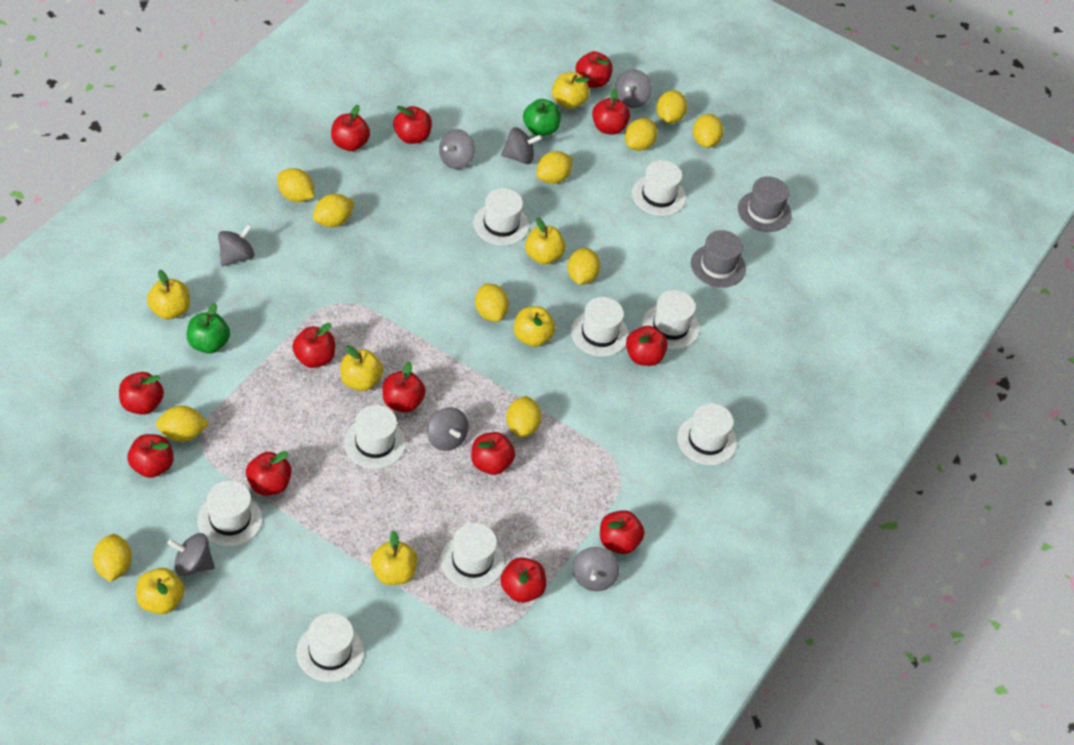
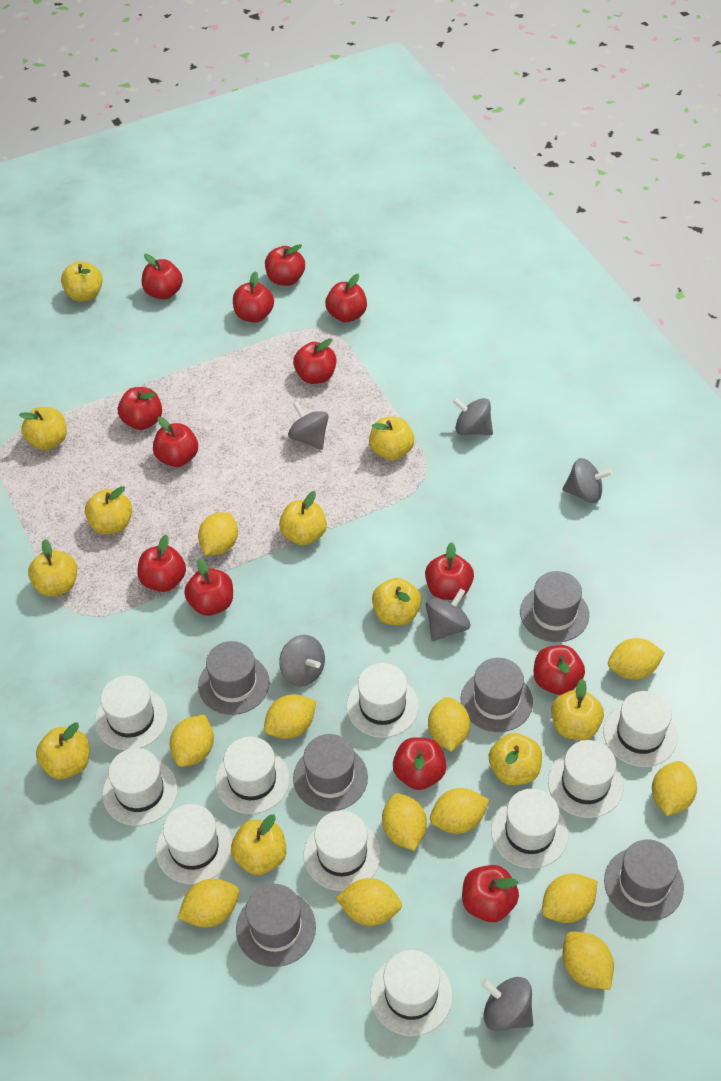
green apple: [187,303,230,354] [523,99,561,136] = 2 -> none = 0
grey hat: [691,230,746,288] [738,176,792,232] = 2 -> [198,641,270,715] [236,884,316,967] [293,734,368,812] [460,658,533,732] [520,571,589,642] [604,840,684,921] = 6
grey spinning top: [167,533,215,576] [218,224,254,266] [427,407,469,451] [439,129,474,169] [501,127,542,164] [572,547,619,591] [615,69,652,108] = 7 -> [279,635,325,687] [288,401,329,450] [426,588,470,641] [453,397,493,435] [481,977,533,1031] [563,458,613,503] = 6
white hat: [197,481,262,547] [296,613,364,682] [344,405,406,469] [440,523,504,589] [473,188,529,245] [571,297,629,357] [632,160,686,216] [642,290,700,349] [677,403,737,465] = 9 -> [95,676,168,750] [102,748,178,826] [156,804,232,884] [215,737,290,814] [303,810,381,891] [346,663,419,738] [370,950,453,1036] [491,789,568,868] [548,740,624,818] [603,691,678,767] = 10
yellow apple: [136,568,184,614] [147,270,190,320] [340,345,383,391] [371,531,417,585] [514,306,555,347] [525,217,565,264] [552,72,590,109] = 7 -> [19,407,67,450] [28,539,77,596] [36,723,89,779] [61,261,103,301] [85,486,132,534] [231,814,286,875] [279,491,327,546] [369,417,414,460] [372,578,421,625] [489,733,542,785] [551,679,604,740] = 11
yellow lemon: [93,534,132,582] [156,406,209,442] [277,168,314,202] [313,194,354,227] [475,283,509,322] [506,396,541,438] [537,151,572,184] [567,248,600,285] [625,118,658,151] [657,90,687,124] [693,114,724,148] = 11 -> [170,715,214,767] [177,879,239,928] [198,512,238,555] [264,694,316,739] [336,878,402,926] [382,793,427,851] [428,697,470,752] [430,788,489,834] [542,873,597,923] [563,932,614,990] [608,638,665,680] [652,761,697,816] = 12

